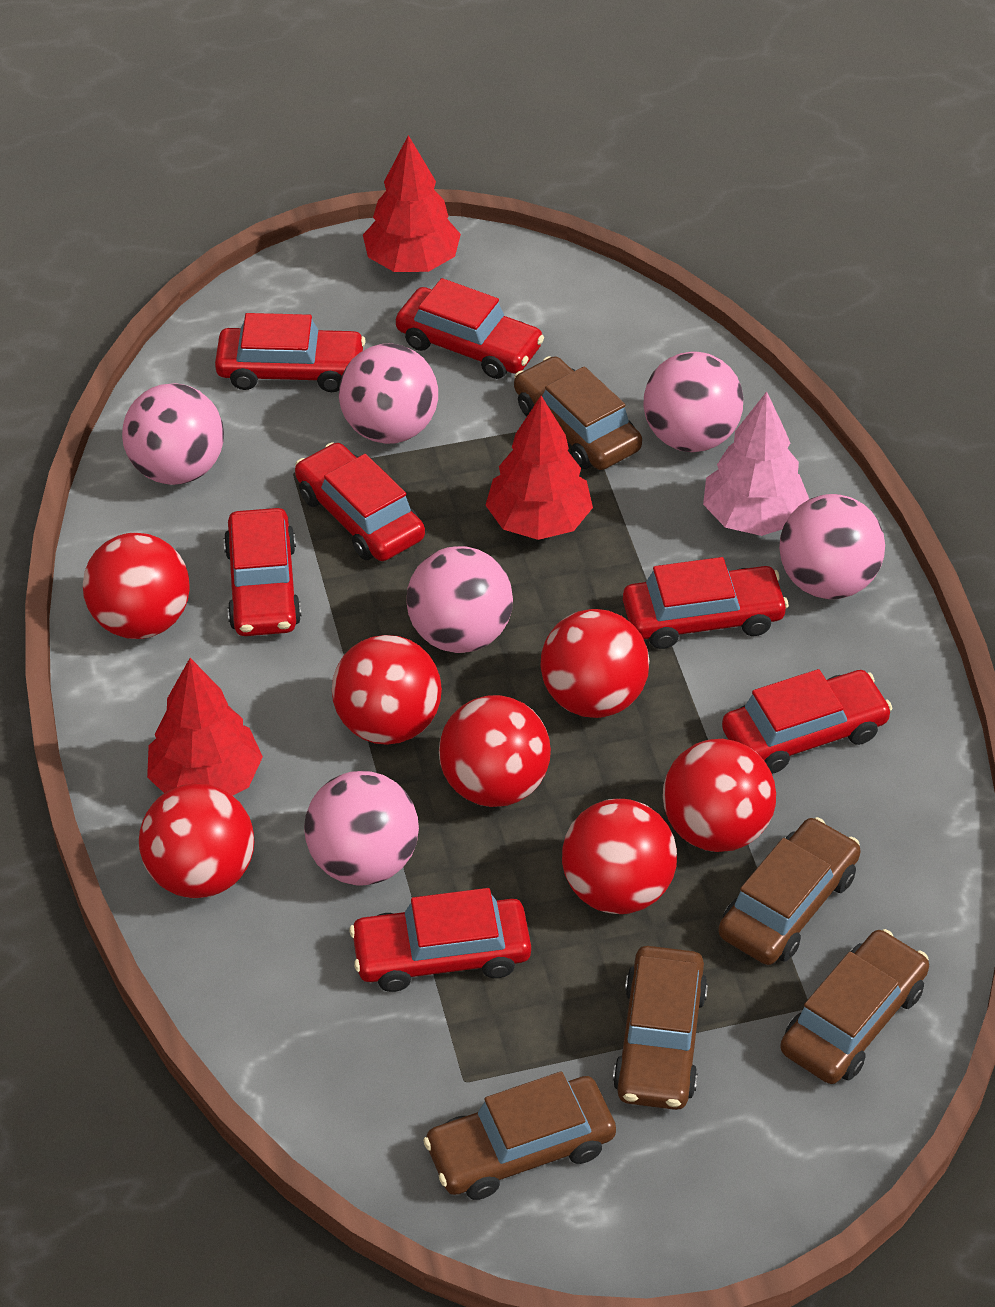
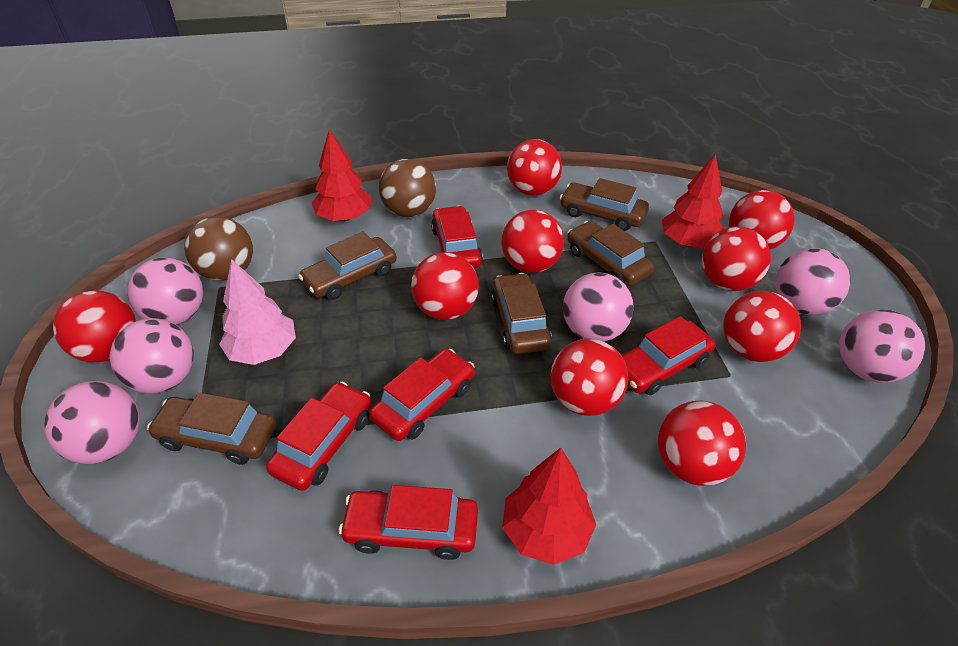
brown ball: none = 0 -> [184,216,253,281] [379,159,436,217] = 2
red ball: [83,533,190,639] [139,783,254,898] [332,635,442,745] [439,695,551,807] [540,609,649,718] [562,799,677,914] [663,739,776,852] = 7 -> [53,290,136,363] [411,252,479,320] [501,210,564,273] [507,139,562,196] [550,339,628,416] [658,401,746,486] [702,227,771,291] [723,291,801,362] [729,190,795,250] = 9
red car: [215,313,366,392] [224,508,301,636] [295,442,425,561] [349,888,531,992] [396,278,544,379] [623,557,789,649] [722,669,892,774] = 7 -> [266,382,371,491] [339,485,478,560] [369,349,475,441] [431,206,483,269] [621,316,716,395] = 5

